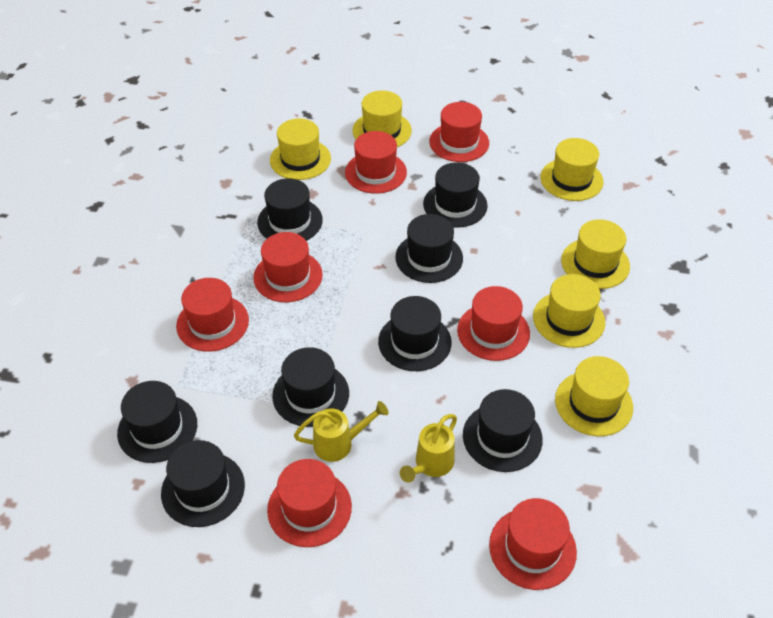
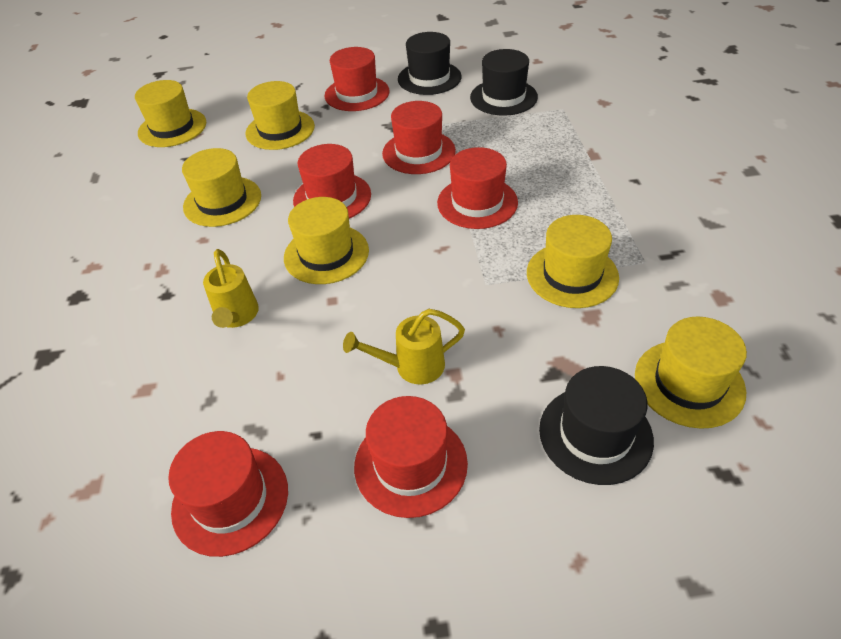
black hat: [117,381,197,463] [161,440,245,527] [257,178,323,241] [272,347,349,427] [378,296,452,371] [395,214,463,283] [423,162,488,227] [463,389,543,472] = 8 -> [398,32,461,95] [470,49,538,116] [539,366,654,485] = 3
red hat: [176,278,249,352] [253,232,323,302] [267,459,352,547] [345,131,407,194] [429,102,489,162] [457,286,530,361] [489,498,577,590] = 7 -> [168,431,288,557] [293,144,371,218] [324,47,389,111] [354,396,468,518] [382,101,456,174] [437,147,518,229] = 6

